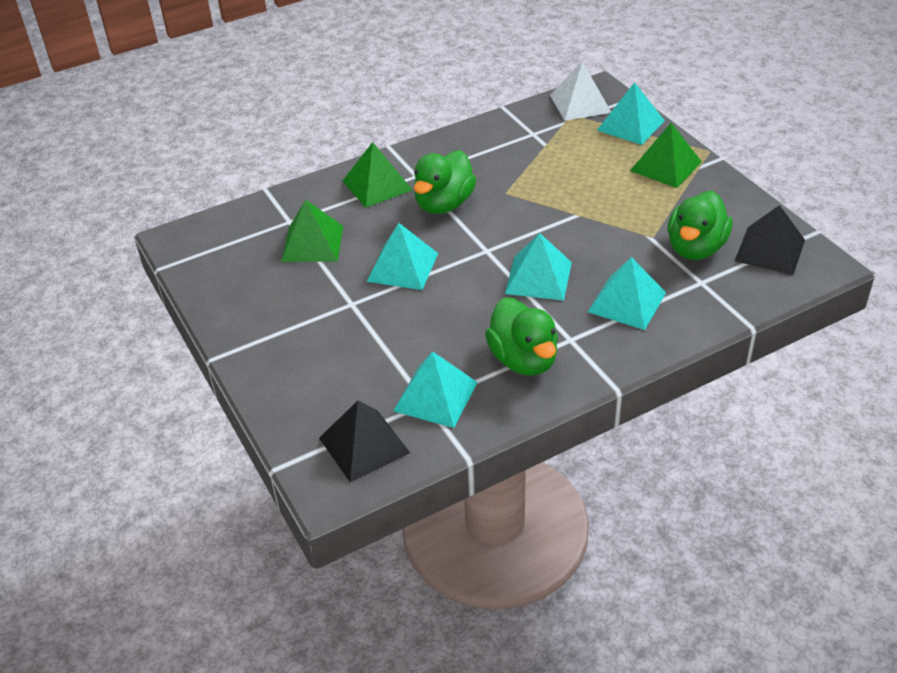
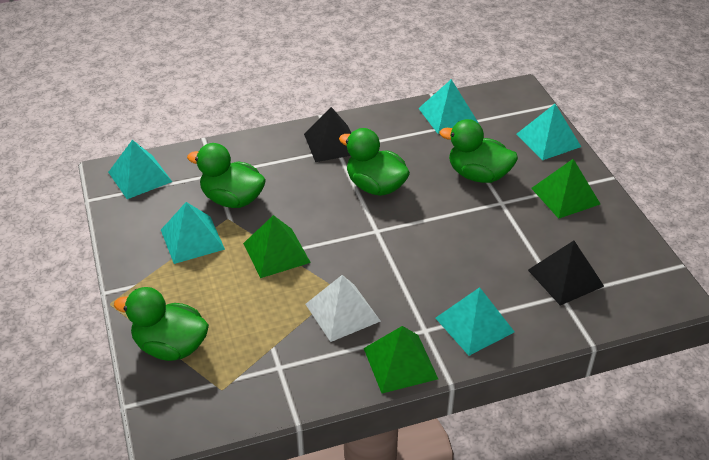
green duck: [414,150,476,214] [485,297,558,376] [668,191,733,260] = 3 -> [114,287,209,361] [187,143,266,208] [339,128,410,196] [440,119,518,183] = 4

